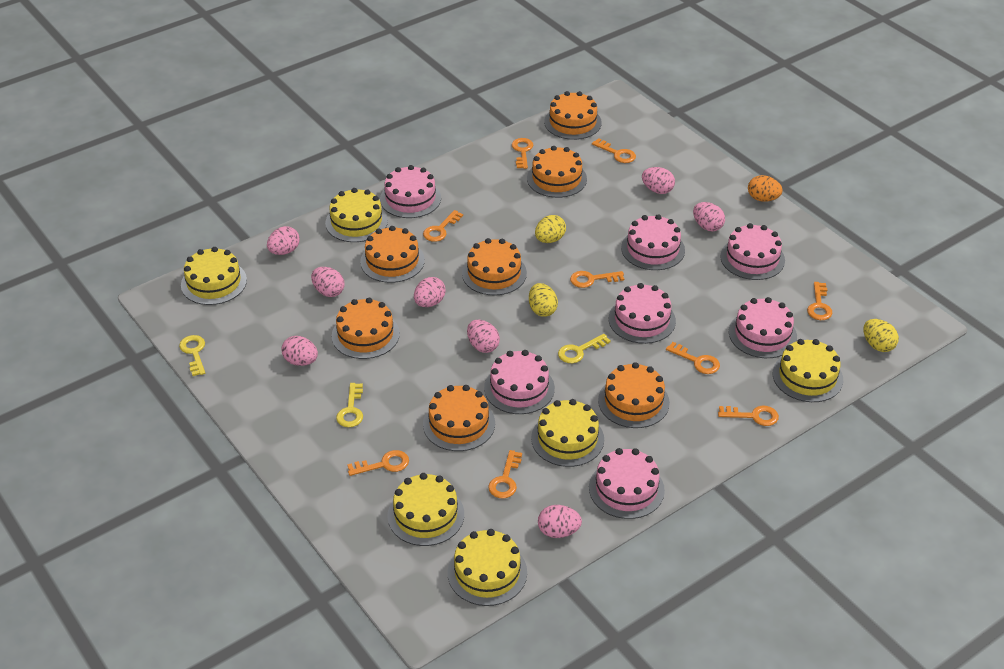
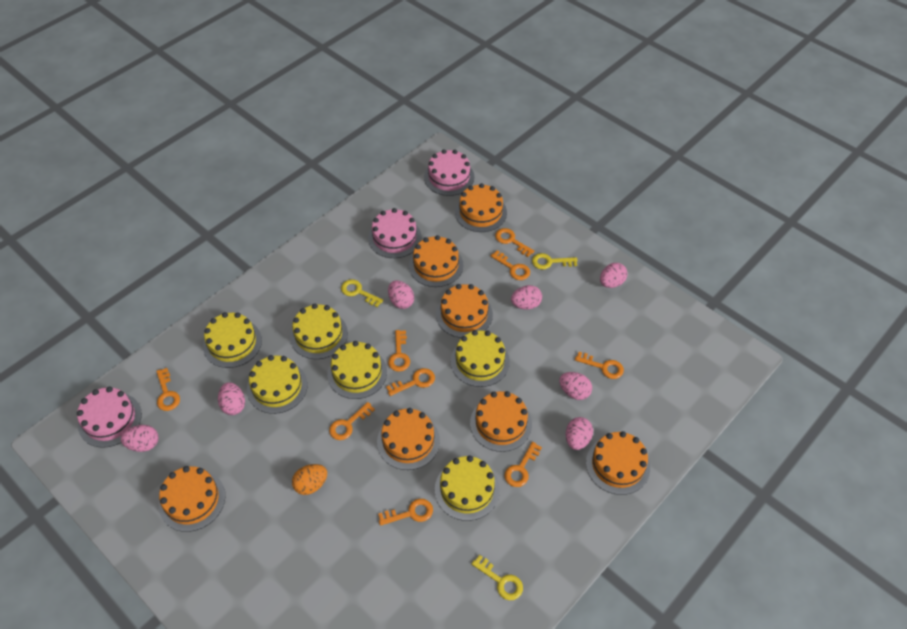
pink cake: [380,165,441,218] [484,350,555,414] [589,448,665,519] [609,283,676,344] [621,214,685,270] [720,223,785,280] [729,297,797,358] = 7 -> [77,386,142,448] [368,208,422,258] [424,149,475,196] = 3
pink egg: [267,226,300,255] [281,336,318,366] [311,267,344,297] [414,277,446,307] [467,320,500,353] [538,505,582,538] [642,167,675,194] [693,202,725,231] = 8 -> [121,425,158,452] [218,382,245,415] [388,280,414,309] [511,285,542,309] [559,372,592,400] [566,417,593,450] [600,263,628,288] = 7
yellow egg: [529,283,558,317] [535,215,566,243] [864,319,899,352] = 3 -> none = 0

